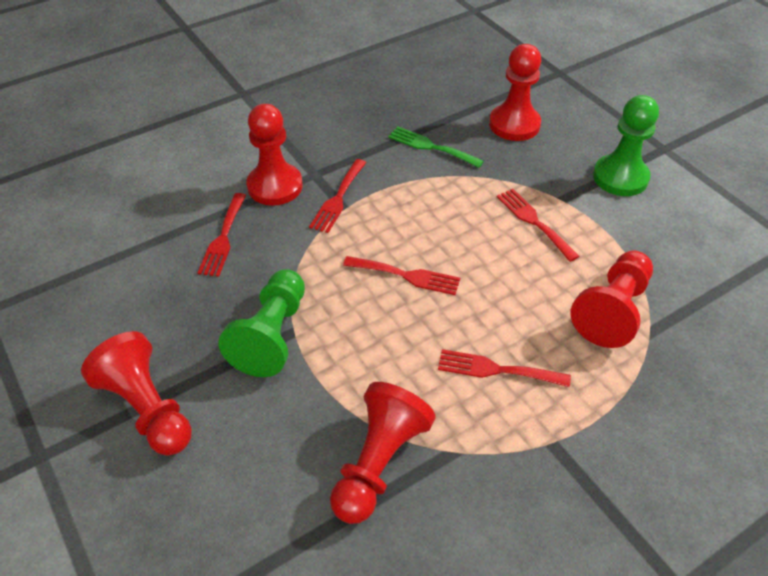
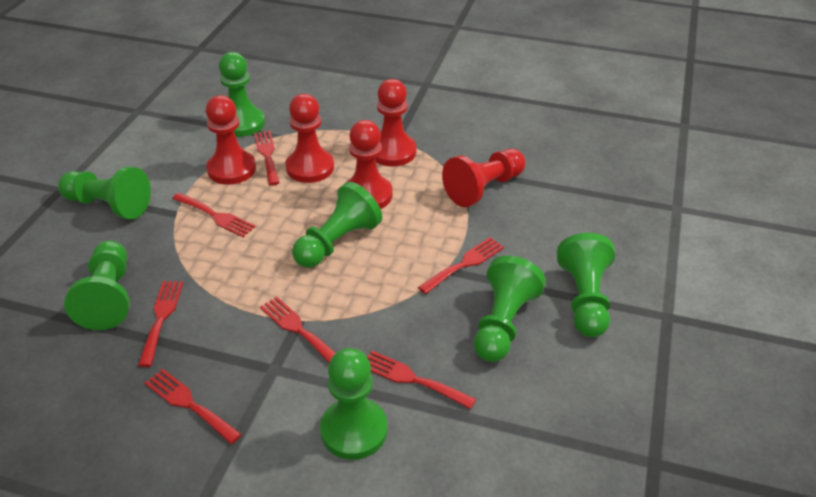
green fork: [388,126,484,168] = 1 -> none = 0
green pawn: [218,269,305,377] [593,95,659,196] = 2 -> [58,166,151,219] [64,241,130,330] [219,52,265,137] [292,182,382,268] [320,348,388,460] [474,256,546,362] [557,233,615,337] = 7
red fork: [198,193,246,277] [309,159,366,233] [343,256,460,295] [438,349,571,387] [497,189,580,262] = 5 -> [138,281,183,367] [145,369,242,444] [172,193,256,237] [254,131,279,185] [260,296,335,363] [367,351,476,409] [418,237,504,294] = 7

